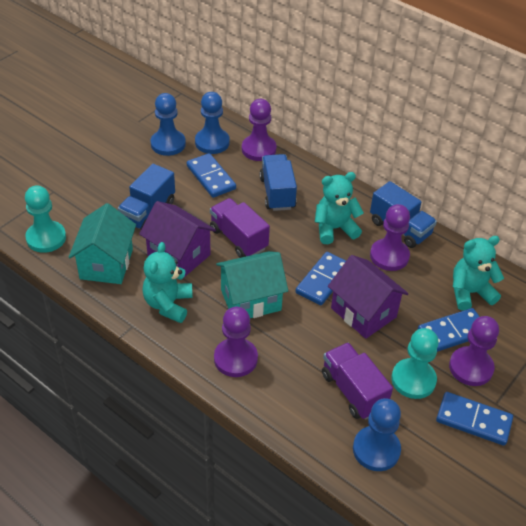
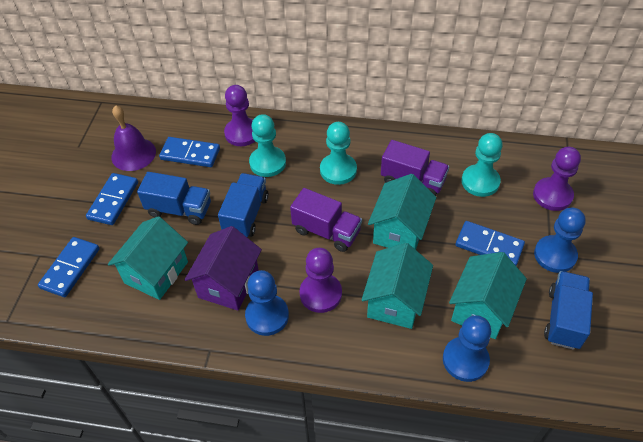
purple bell: none = 0 -> [112,105,156,171] = 1
purple house: [139,201,216,277] [328,255,409,339] = 2 -> [185,226,262,311] = 1
purple pawn: [214,307,258,377] [242,99,277,161] [370,204,410,271] [449,316,499,386] = 4 -> [224,85,255,146] [299,248,342,313] [533,147,581,211] = 3
turquoise house: [69,203,136,284] [216,251,288,318] = 2 -> [108,216,188,300] [362,243,433,329] [368,174,436,250] [449,252,527,339] = 4
turquoise pawn: [25,185,66,253] [391,328,439,399] = 2 -> [249,114,286,177] [320,122,357,185] [461,133,503,197] = 3
turquoise teddy bear: [142,242,192,323] [315,172,364,244] [453,236,504,310] = 3 -> none = 0

